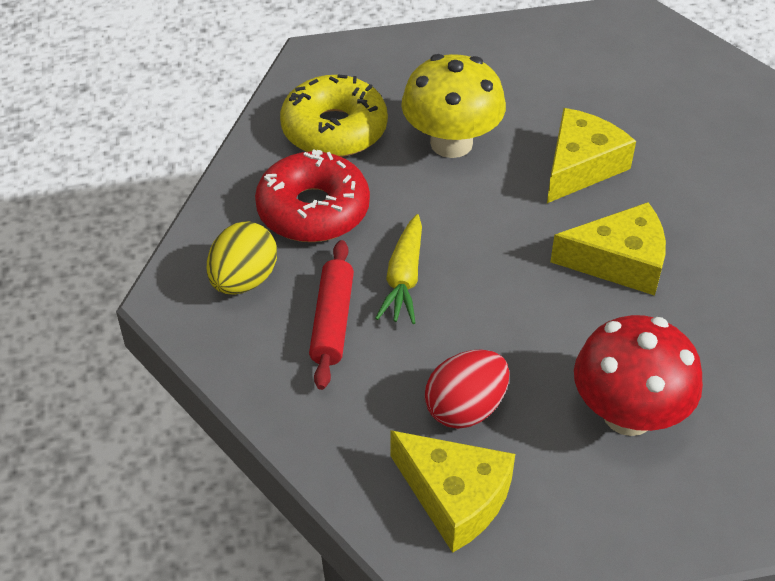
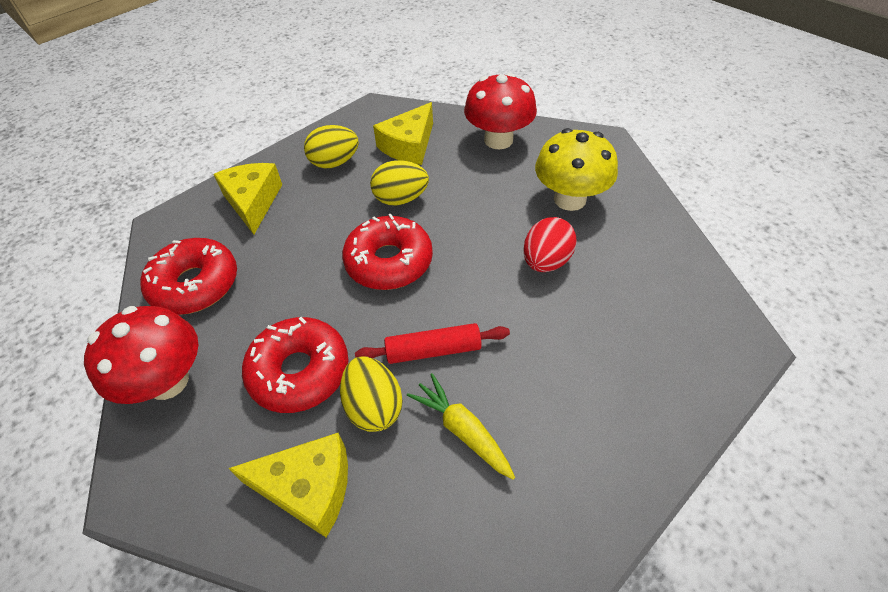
red donut: [255,149,370,242] = 1 -> [140,238,237,315] [242,317,348,413] [342,214,433,290] = 3
red mushroom: [574,315,703,436] = 1 -> [84,306,198,404] [464,73,537,149] = 2
yellow donut: [280,74,388,157] = 1 -> none = 0
yellow egg: [207,221,277,294] = 1 -> [304,125,359,169] [340,356,403,432] [370,160,429,205] = 3

